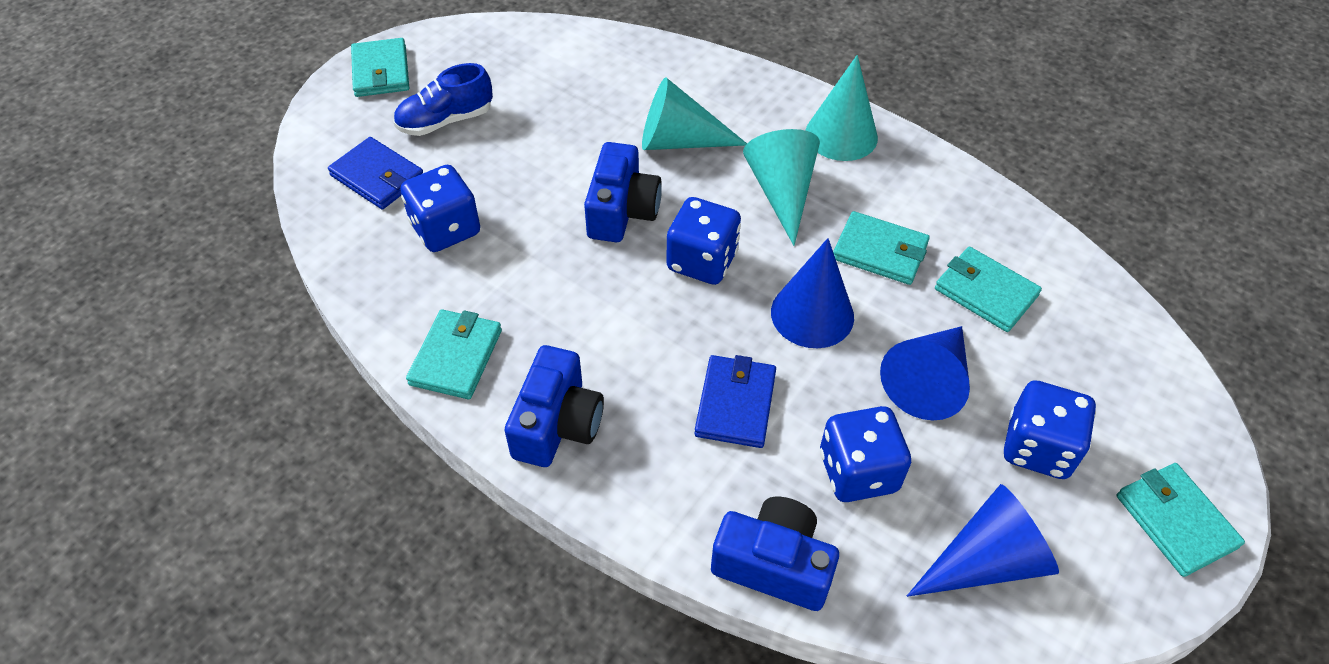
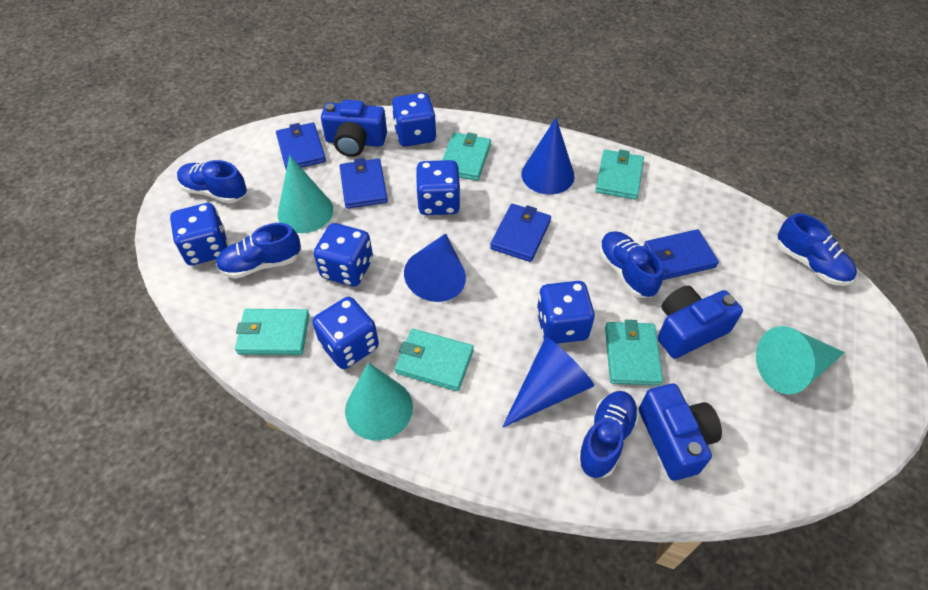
blue dice: [400,165,480,252] [666,197,741,285] [820,406,911,502] [1004,380,1096,479] = 4 -> [170,203,229,265] [312,297,379,369] [314,223,373,286] [392,93,436,146] [416,160,460,215] [536,281,595,344] = 6
blue shoe: [394,63,493,136] = 1 -> [177,160,247,204] [216,223,301,279] [577,391,639,478] [599,231,663,298] [777,213,857,286] = 5
blue wallet: [328,137,423,209] [695,355,776,448] = 2 -> [276,122,326,170] [340,158,388,209] [490,204,551,262] [643,229,719,280] = 4

